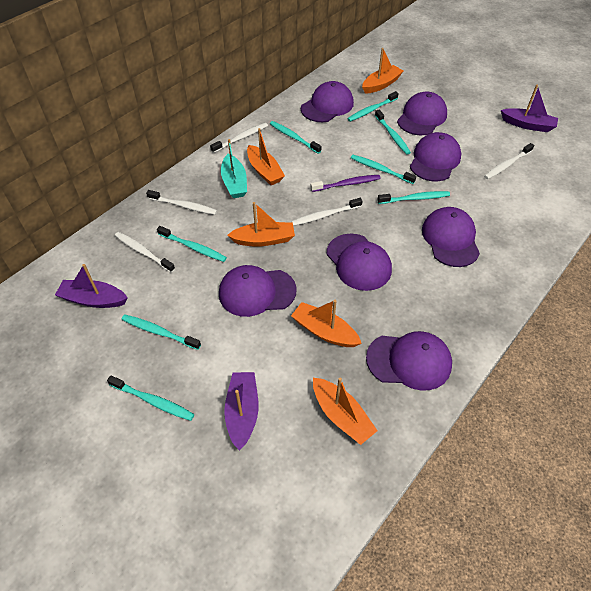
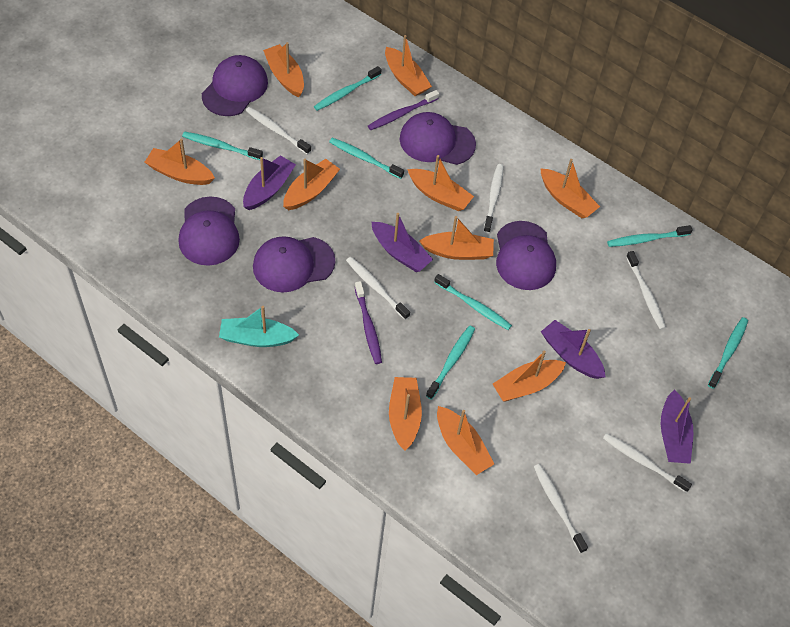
orange boat: [227,202,295,247] [247,128,285,185] [291,300,362,347] [313,378,378,445] [362,48,403,94] = 5 -> [145,138,215,185] [263,42,304,97] [283,159,340,210] [385,35,432,96] [389,377,422,451] [407,155,474,211] [419,216,494,260] [437,406,494,475] [493,350,566,401] [540,159,600,218] = 10
purple boat: [55,264,128,308] [224,372,259,451] [501,85,558,132] = 3 -> [243,155,296,210] [371,213,433,272] [541,320,605,379] [661,390,693,464] = 4
purple cap: [219,265,297,317] [301,81,354,122] [326,234,392,291] [366,331,452,391] [397,92,447,135] [410,132,461,181] [422,207,480,267] = 7 -> [178,197,240,266] [202,55,268,116] [253,236,335,293] [400,112,476,165] [496,221,556,290] = 5
purple toothbrush: [311,175,381,192] = 1 -> [355,281,382,364] [368,90,439,130] = 2
turquoise toothbrush: [107,375,194,421] [121,314,201,350] [157,226,227,262] [270,121,322,154] [347,91,399,122] [351,155,417,184] [375,110,411,155] [377,191,450,204] = 8 -> [182,131,263,160] [314,66,382,111] [329,138,404,179] [426,326,475,400] [434,274,512,330] [607,225,692,247] [708,317,748,389] = 7
white toothbrush: [115,232,175,273] [146,190,217,215] [210,123,268,153] [291,198,363,226] [484,143,534,179] = 5 -> [246,107,311,155] [346,257,410,320] [483,164,504,233] [534,464,588,553] [603,433,692,492] [626,251,666,330] = 6

